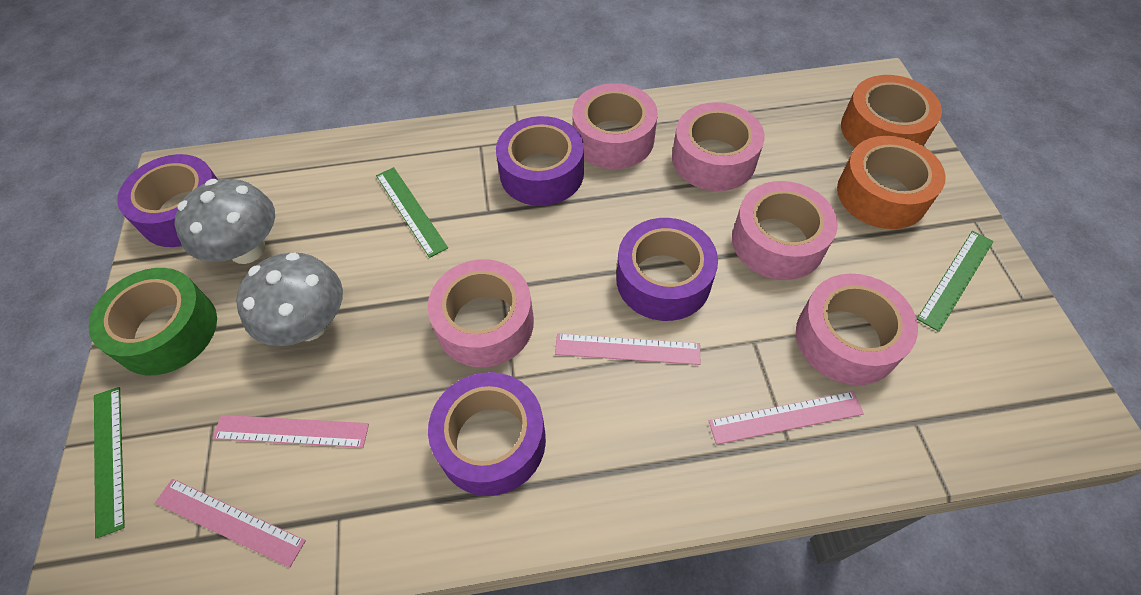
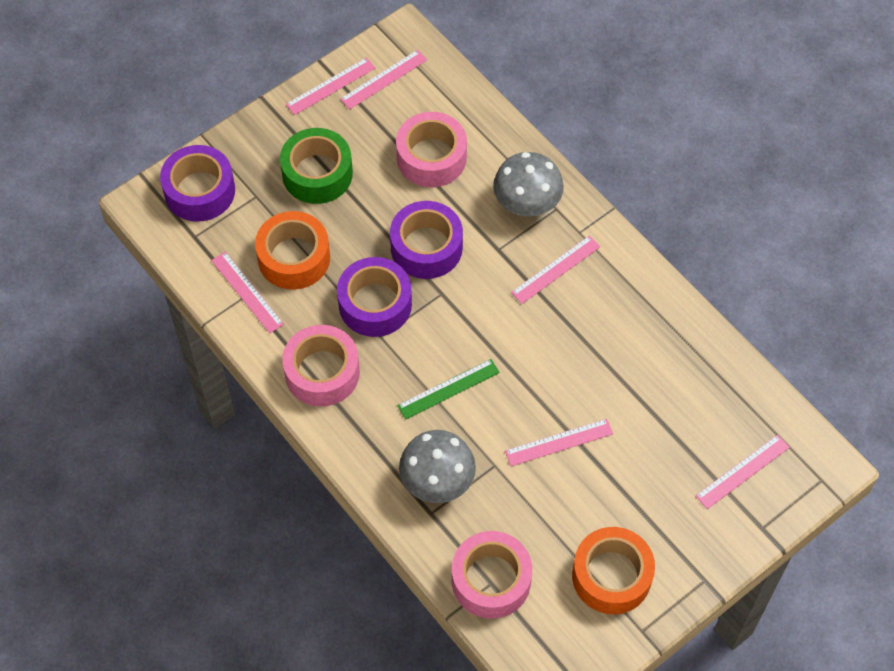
green ruler: [94,387,125,538] [376,167,448,258] [917,231,994,332] = 3 -> [397,359,500,420] = 1
pink ruler: [155,479,306,568] [212,415,369,448] [555,334,700,365] [709,391,864,445] = 4 -> [211,252,284,333] [286,57,375,115] [340,50,427,110] [505,419,613,466] [511,236,600,304] [695,435,790,509] = 6
pink tape: [428,259,534,367] [573,83,658,169] [672,102,765,191] [732,181,838,280] [796,274,918,385] = 5 -> [282,325,360,407] [396,112,467,187] [452,531,532,619] = 3
purple tape: [117,154,218,247] [428,372,546,496] [496,116,584,206] [616,218,718,321] = 4 -> [160,145,235,222] [337,257,412,337] [390,201,463,279] = 3

